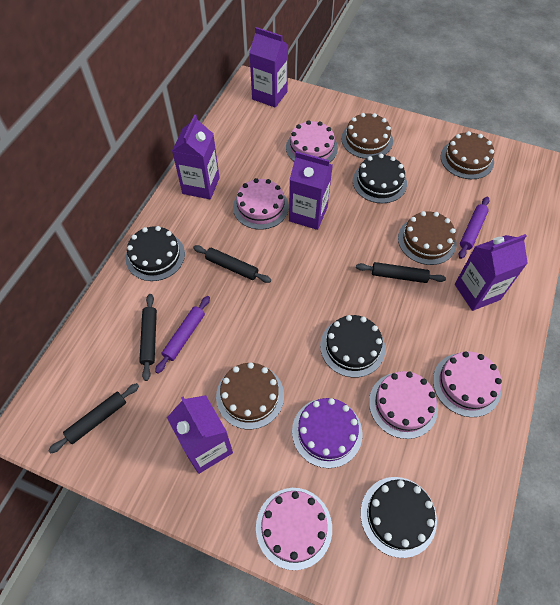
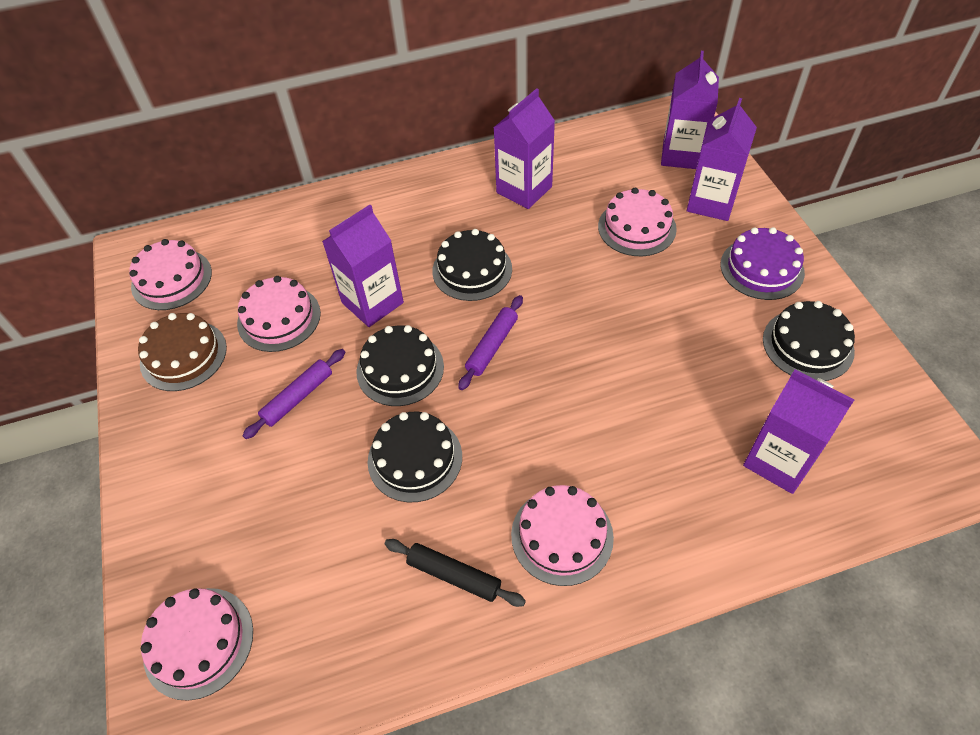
black rolling pin: [48,383,139,453] [139,294,157,381] [193,245,271,283] [356,262,446,283] = 4 -> [385,539,526,607] = 1
brown cake: [216,362,284,429] [341,113,393,159] [398,211,457,265] [441,131,494,179] = 4 -> [138,313,227,391] = 1

